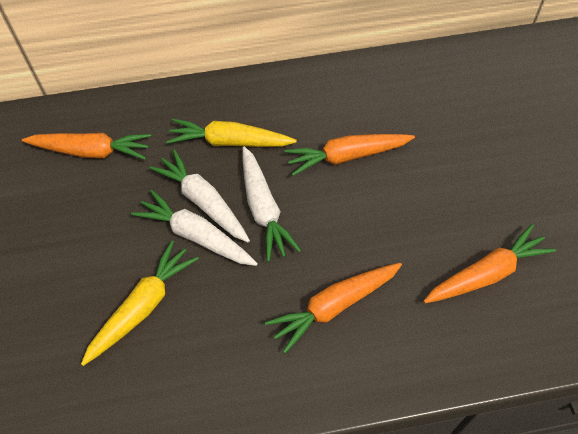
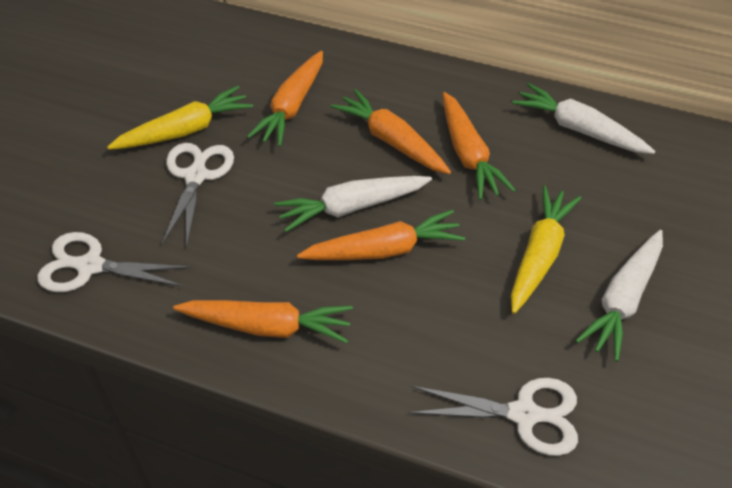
orange carrot: [22,133,151,160] [265,263,402,354] [285,134,415,176] [423,224,556,303] = 4 -> [173,300,353,343] [247,51,323,147] [297,210,465,260] [330,89,451,174] [443,92,516,200] = 5
white scissors: none = 0 -> [37,232,192,292] [161,143,234,247] [408,378,578,456] = 3

